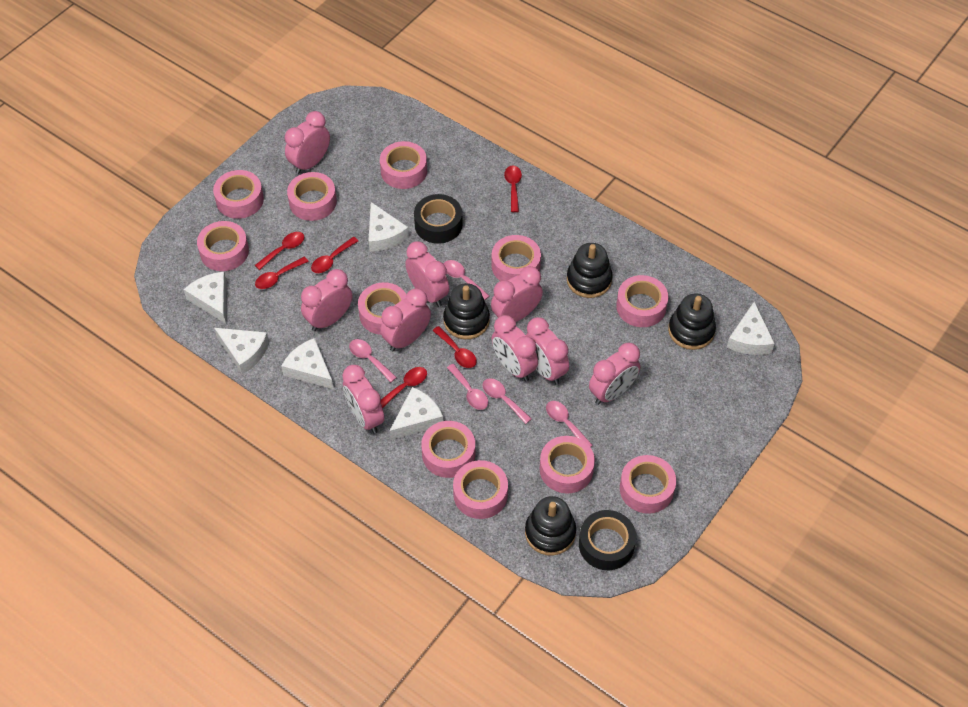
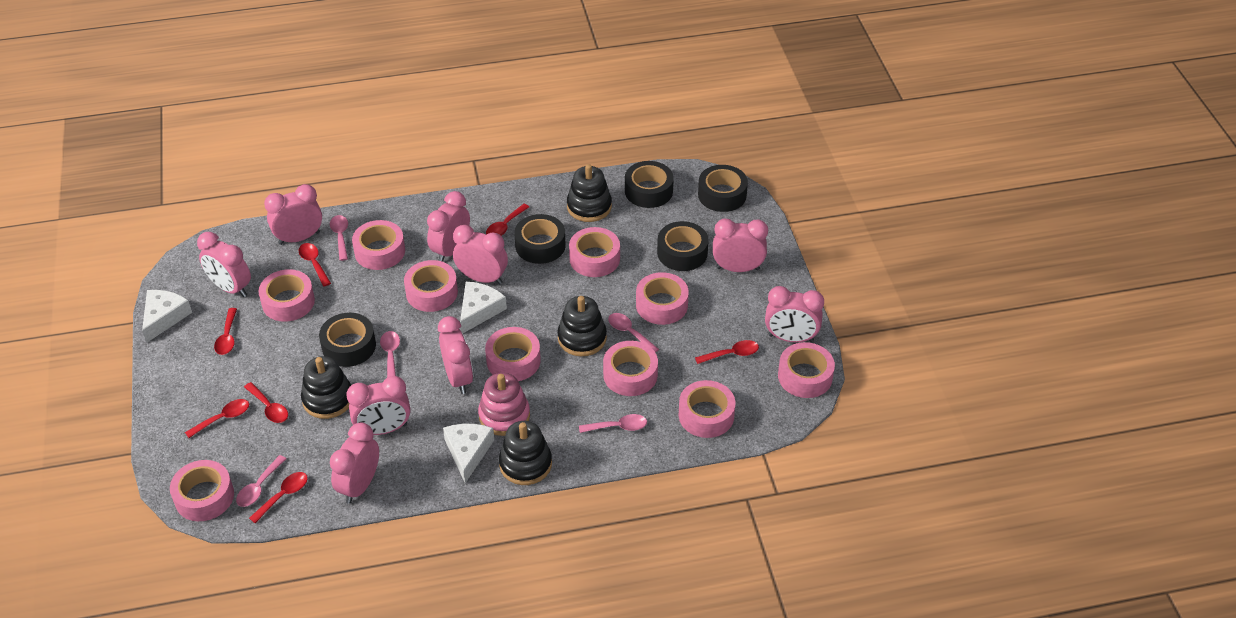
black tape: [414,194,463,244] [579,510,636,570] = 2 -> [319,313,376,367] [514,214,566,264] [625,161,674,208] [657,221,709,271] [698,165,748,212] = 5
pink stacking toy: none = 0 -> [478,373,530,436] = 1
pink tape: [197,221,249,271] [213,170,264,219] [287,172,337,221] [358,282,406,335] [380,141,427,189] [421,421,475,478] [453,460,508,519] [492,235,541,281] [540,436,595,494] [616,275,668,327] [620,455,676,514] = 11 -> [170,460,234,521] [259,269,315,322] [352,220,405,270] [404,260,458,312] [485,327,541,381] [569,227,620,277] [603,341,658,396] [636,272,689,325] [678,380,736,438] [778,342,835,398] = 10
red spoon: [255,232,304,270] [255,256,309,289] [311,237,358,273] [381,367,427,408] [432,326,477,368] [504,165,522,212] = 6 -> [185,399,249,438] [214,308,237,355] [244,382,288,423] [249,472,308,523] [299,243,331,286] [486,204,529,236] [695,340,759,364] = 7
white cheese: [183,272,227,324] [214,328,269,374] [281,338,334,389] [368,202,409,252] [389,387,443,440] [727,302,775,355] = 6 -> [142,290,192,343] [443,424,494,483] [460,282,507,333] = 3

